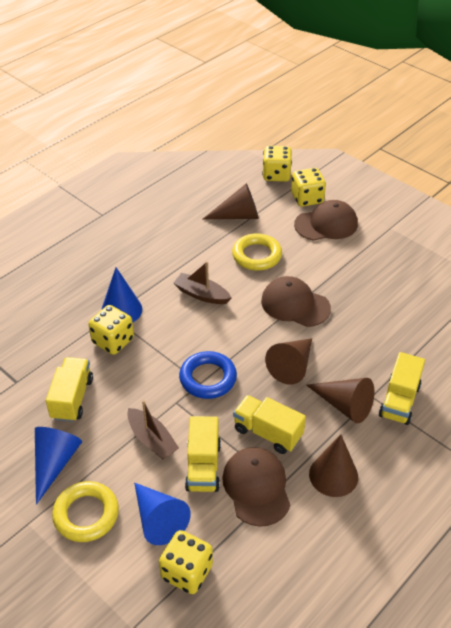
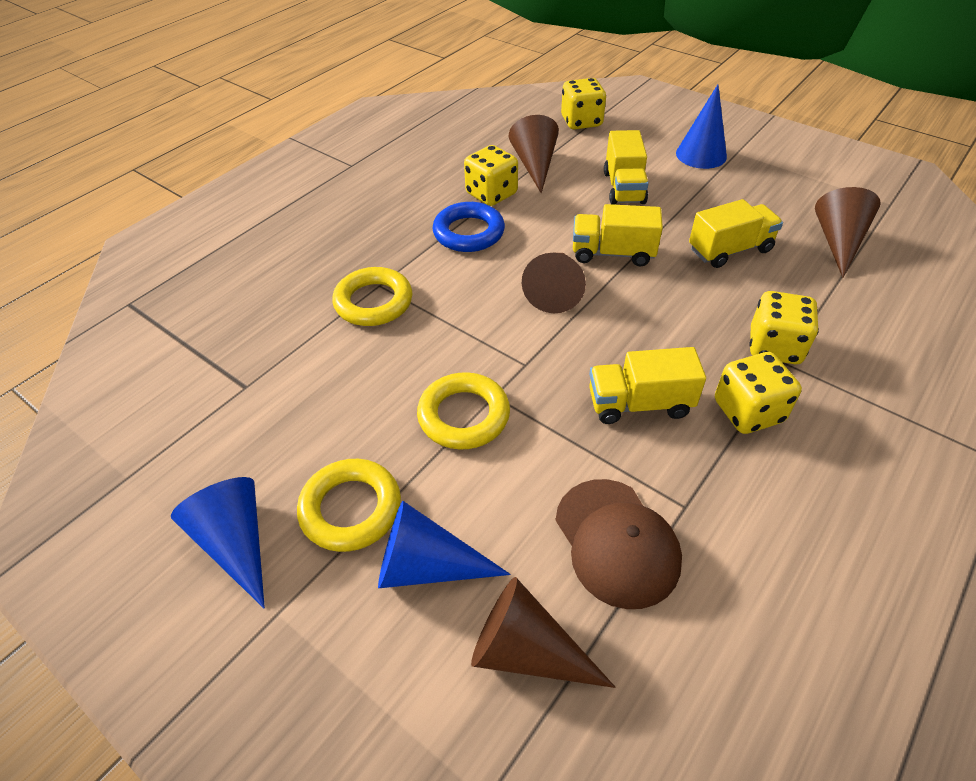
brown boat: [127,400,179,459] [174,261,232,304] = 2 -> none = 0
brown cap: [222,447,290,527] [261,276,331,327] [294,200,358,241] = 3 -> [555,479,682,609] = 1
yellow ring: [52,481,119,542] [232,233,282,271] = 2 -> [297,459,401,552] [332,267,412,326] [417,372,510,450] = 3

